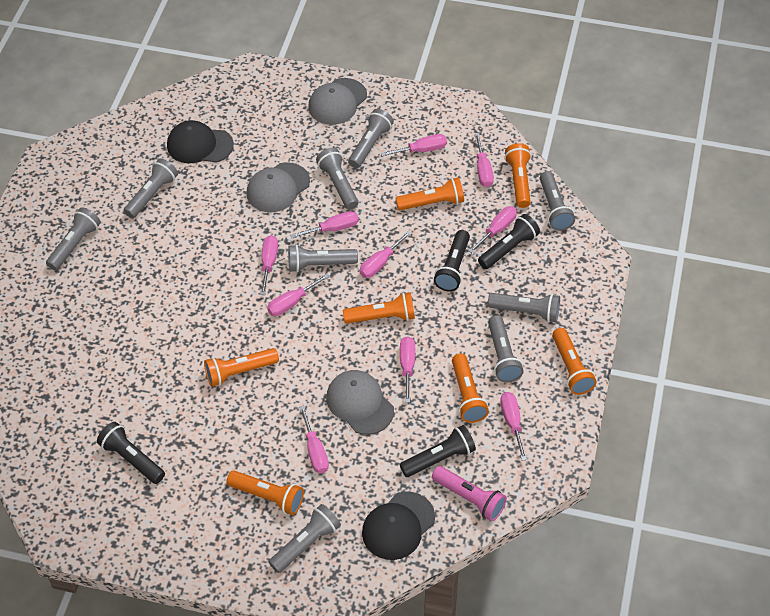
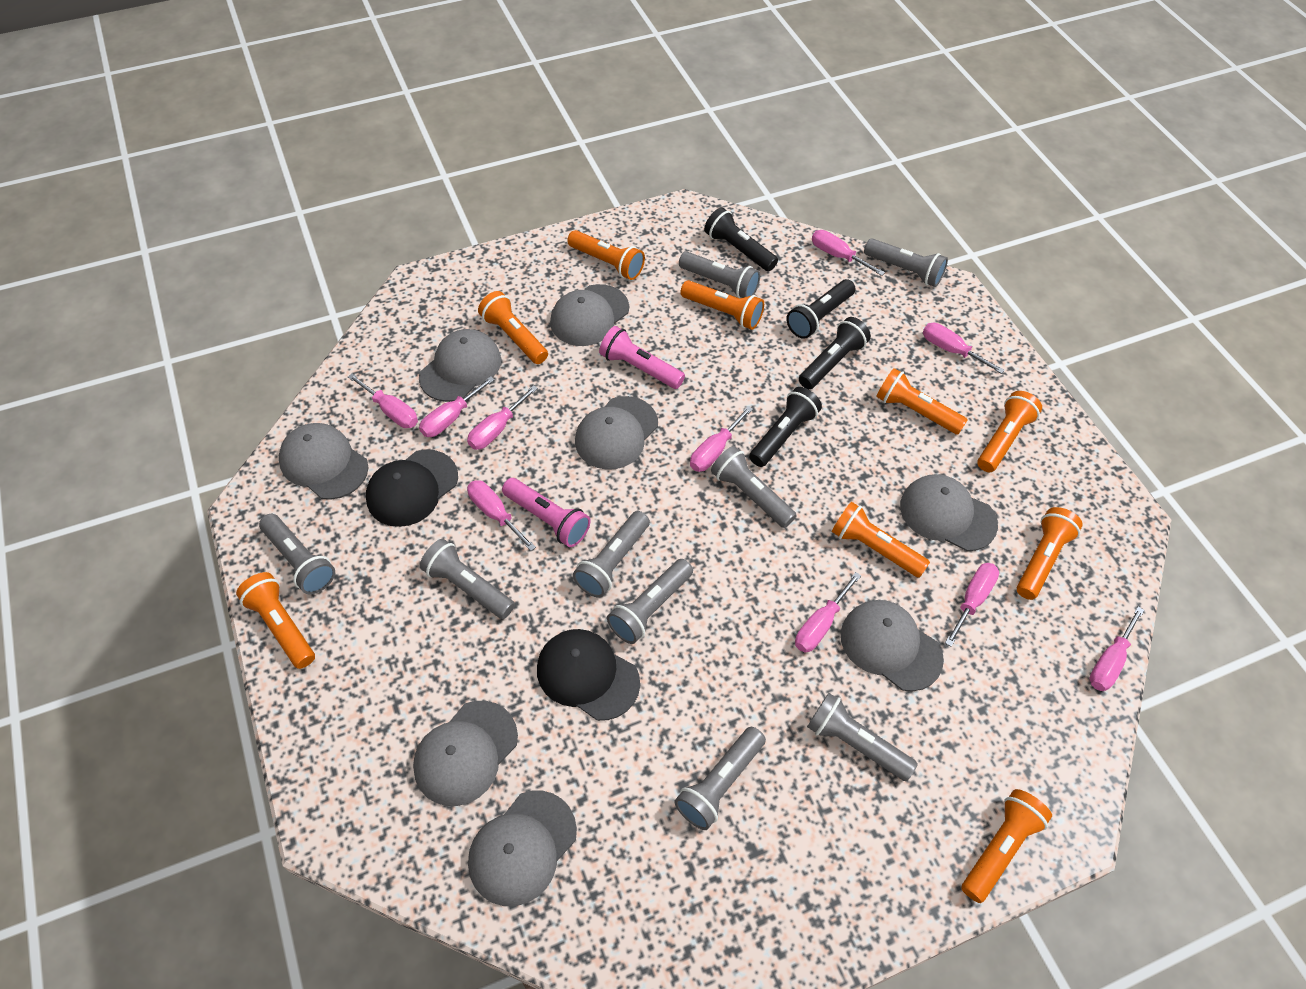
grey cap: [247,162,310,212] [308,78,367,125] [326,370,394,435] = 3 -> [279,423,368,500] [413,701,518,806] [419,329,501,402] [468,791,577,906] [550,284,629,346] [575,396,658,469] [841,600,944,691] [900,474,998,551] = 8
orange flashlight: [204,348,279,387] [227,471,304,515] [343,292,415,324] [395,177,464,211] [452,354,489,423] [504,143,531,208] [552,328,597,395] = 7 -> [236,572,315,669] [478,291,548,364] [567,230,645,280] [680,280,764,330] [832,502,930,578] [876,368,967,435] [961,789,1052,903] [977,391,1042,472] [1017,507,1083,600] = 9
pink flashlight: [432,466,507,521] = 1 -> [502,478,591,547] [599,326,685,389] = 2

